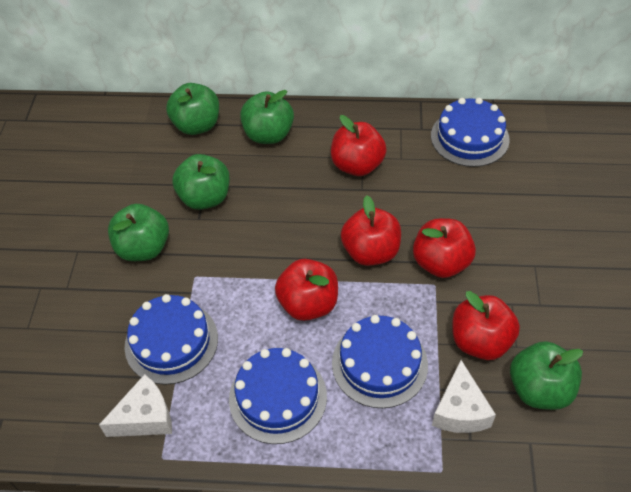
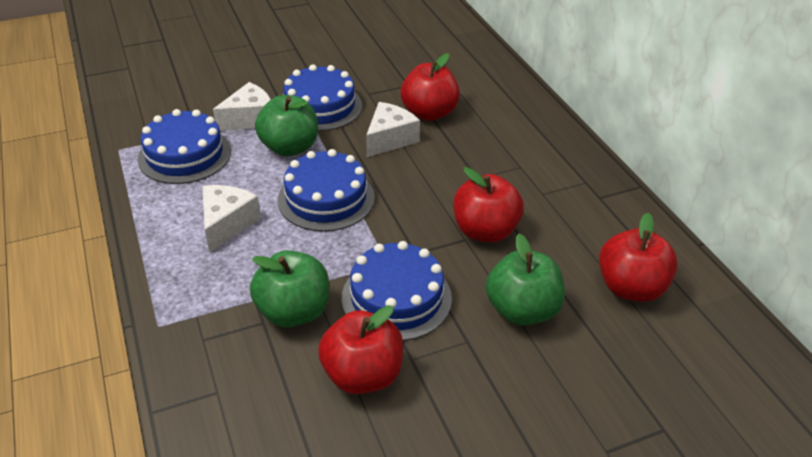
green apple: [108,204,169,261] [166,83,219,135] [172,154,230,210] [240,90,294,144] [510,341,583,410] = 5 -> [250,250,329,328] [255,95,318,156] [486,234,565,326] = 3
red apple: [275,259,338,321] [331,115,387,176] [341,195,401,266] [413,218,476,278] [452,291,520,360] = 5 -> [318,305,403,394] [401,53,460,121] [453,167,524,243] [599,213,678,302] = 4
white cheese: [99,374,172,437] [432,360,496,433] = 2 -> [202,185,261,253] [213,82,271,131] [366,102,420,157] = 3

